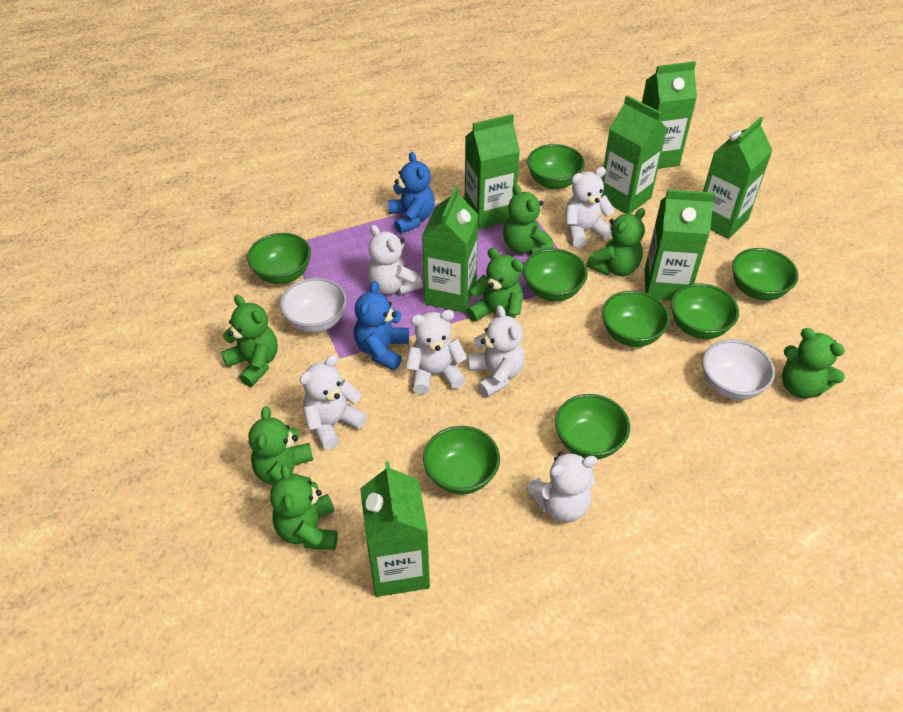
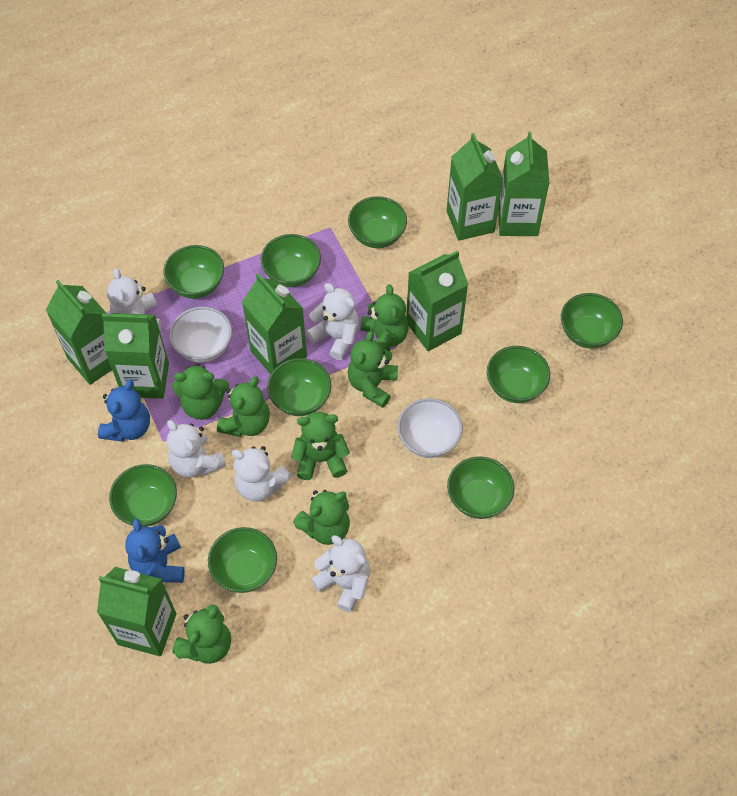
green bowl: [247,233,311,284] [423,426,500,495] [523,249,588,301] [527,144,585,189] [555,394,630,459] [602,291,670,347] [671,283,739,339] [732,248,799,300] = 8 -> [109,464,177,527] [163,245,224,299] [208,527,277,593] [261,234,321,287] [267,358,331,416] [348,196,407,248] [447,456,514,519] [487,346,550,403] [561,293,623,349] = 9
white teddy bear: [299,355,368,450] [367,225,423,295] [406,310,467,394] [467,305,524,397] [526,452,597,522] [565,167,615,248] = 6 -> [107,268,161,331] [167,420,226,478] [232,446,291,502] [307,283,359,360] [311,535,370,612] = 5

